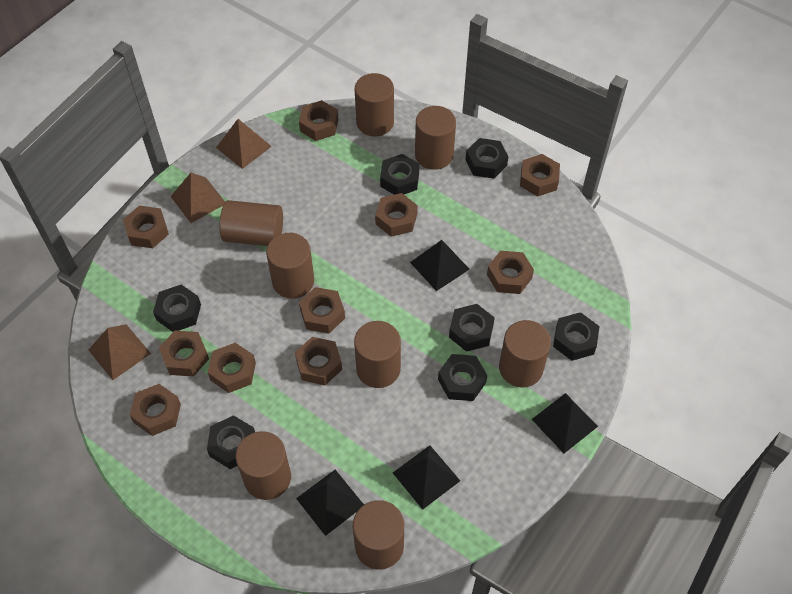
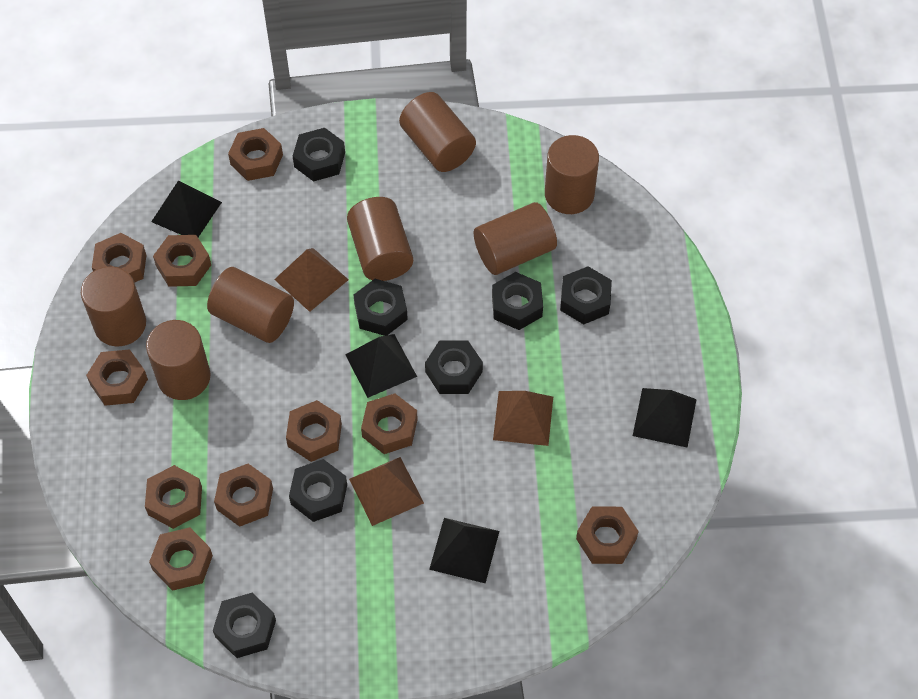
brown cylinder: [220,200,283,246] [236,431,291,500] [266,233,314,299] [353,500,404,570] [354,321,401,388] [355,73,394,136] [415,106,456,170] [499,320,551,387] = 8 -> [81,266,146,346] [146,320,210,400] [207,267,294,343] [347,197,413,281] [399,92,476,172] [474,202,557,275] [545,135,599,214] = 7

